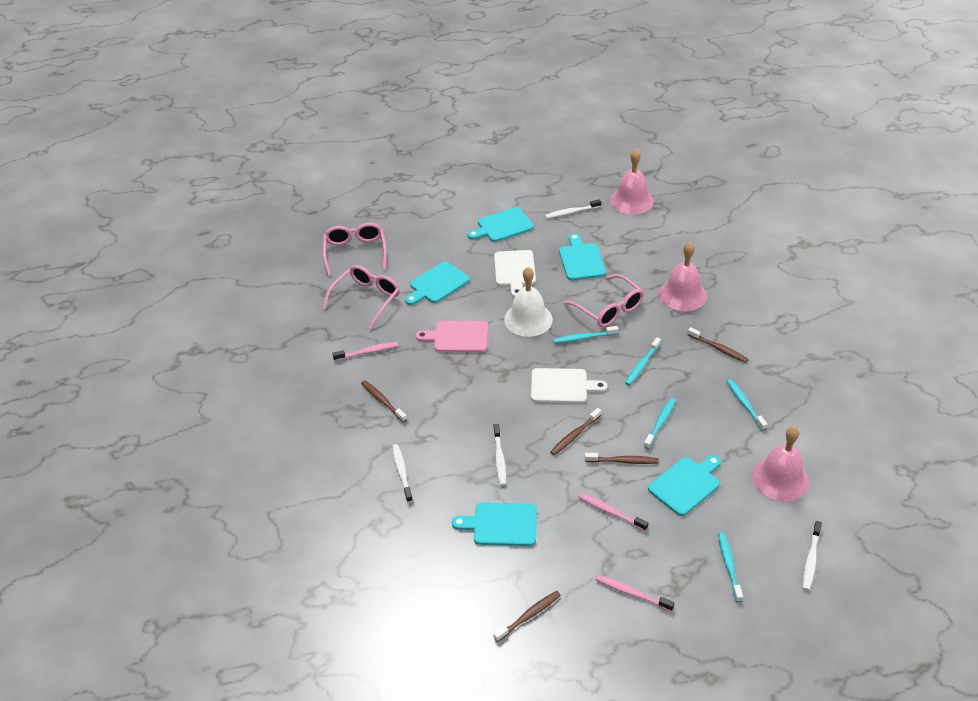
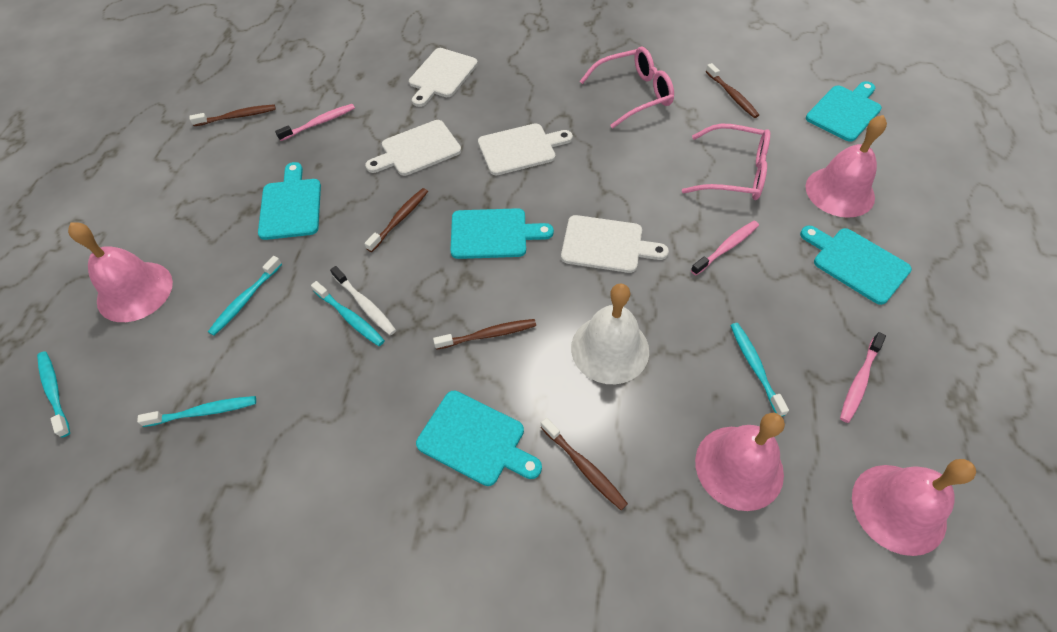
pink bell: [610,149,654,215] [659,242,707,311] [752,426,809,502] = 3 -> [68,222,173,322] [695,413,785,511] [806,115,887,218] [852,459,976,556] = 4
pink cutting board: [416,321,488,352] = 1 -> none = 0
pink glasses: [323,223,387,276] [323,265,400,329] [564,274,644,327] = 3 -> [580,47,674,128] [682,124,770,200] = 2
white cutting board: [494,250,536,298] [531,368,607,403] = 2 -> [365,120,461,176] [409,48,478,107] [478,123,573,175] [561,215,669,273] = 4
white toothbrush: [392,444,413,503] [493,424,506,486] [545,199,601,219] [803,521,822,591] = 4 -> [330,266,396,335] = 1

